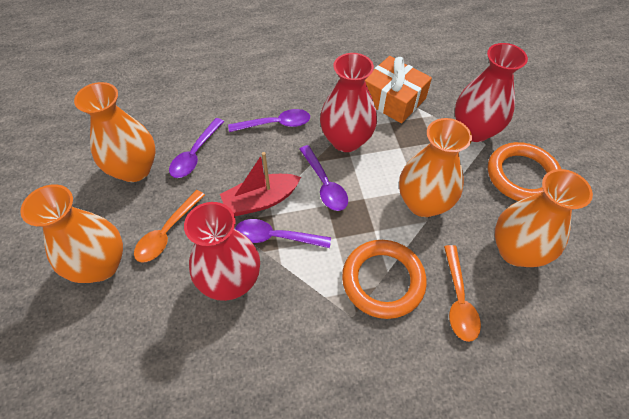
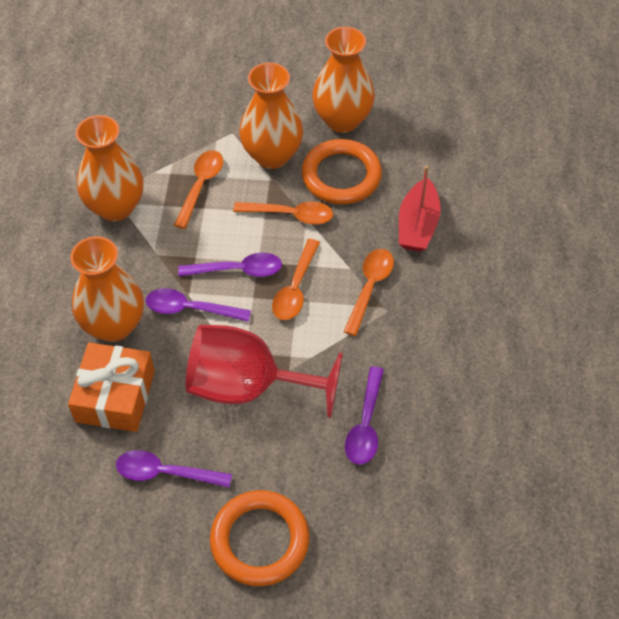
orange spoon: [134,190,205,263] [444,245,481,342] = 2 -> [174,150,223,229] [233,201,333,225] [272,239,320,320] [344,249,394,336] = 4
red goblet: none = 0 -> [185,325,343,418] = 1
red vase: [184,202,260,301] [320,53,377,152] [455,43,528,142] = 3 -> none = 0

